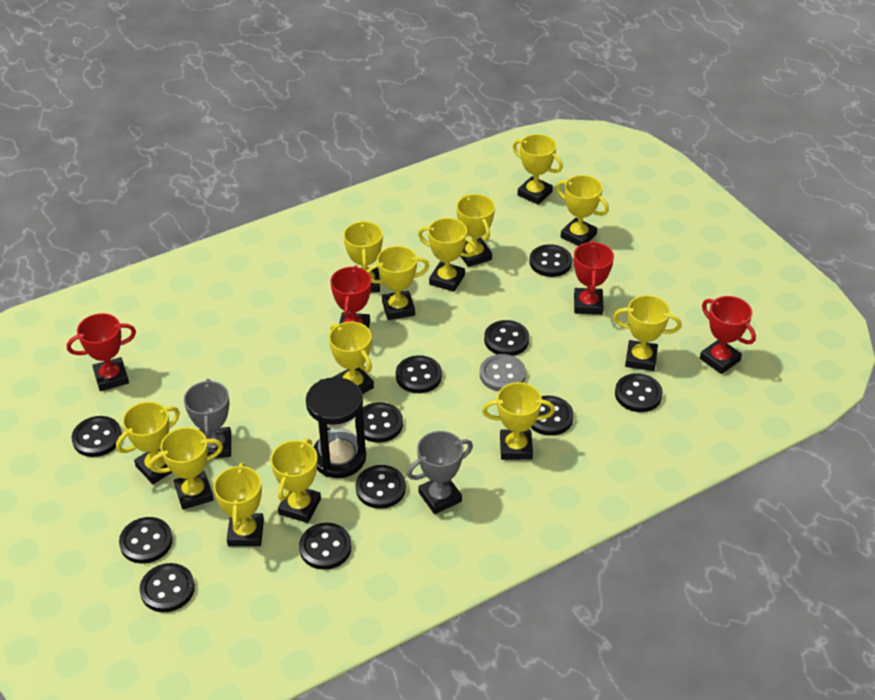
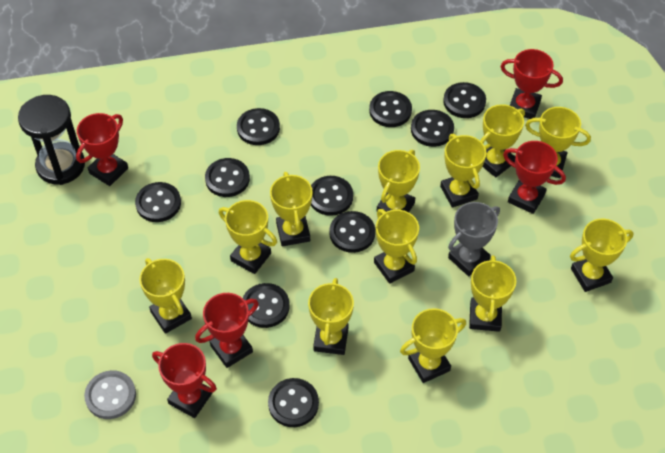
black button: [72,416,122,457] [119,517,173,564] [140,563,195,612] [299,523,352,570] [355,402,403,443] [356,465,406,509] [396,355,442,393] [484,320,529,356] [530,244,572,277] [531,396,574,436] [615,373,663,412] = 11 -> [135,182,181,222] [205,158,250,197] [237,108,280,145] [243,283,290,328] [268,378,319,427] [311,176,353,216] [329,211,375,253] [369,91,412,127] [411,110,454,147] [443,82,486,118] = 10
grey trophy: [184,379,231,458] [407,431,473,514] = 2 -> [448,202,500,276] = 1
red trophy: [67,313,136,391] [330,265,371,328] [574,241,614,315] [700,296,756,374] = 4 -> [76,113,128,186] [152,343,217,418] [195,293,259,368] [500,49,563,119] [503,141,566,214] = 5
yellow trophy: [116,402,180,484] [149,427,223,510] [214,463,264,546] [270,439,321,523] [329,322,374,394] [343,220,383,292] [367,246,429,320] [418,218,477,292] [456,194,495,267] [482,382,555,460] [513,134,563,205] [556,175,609,246] [613,295,682,371] = 13 -> [139,258,192,334] [219,200,277,274] [270,172,313,246] [308,278,354,355] [374,209,419,284] [377,150,420,212] [400,308,466,383] [440,134,486,207] [469,255,516,332] [480,104,525,177] [525,107,591,178] [570,219,634,292] = 12

